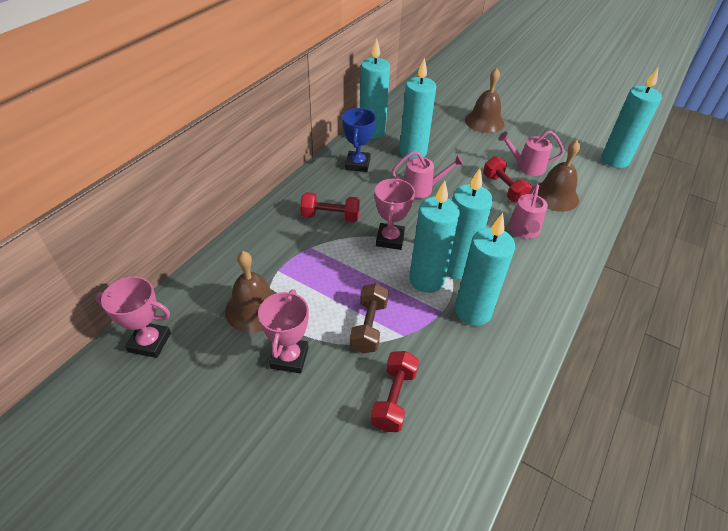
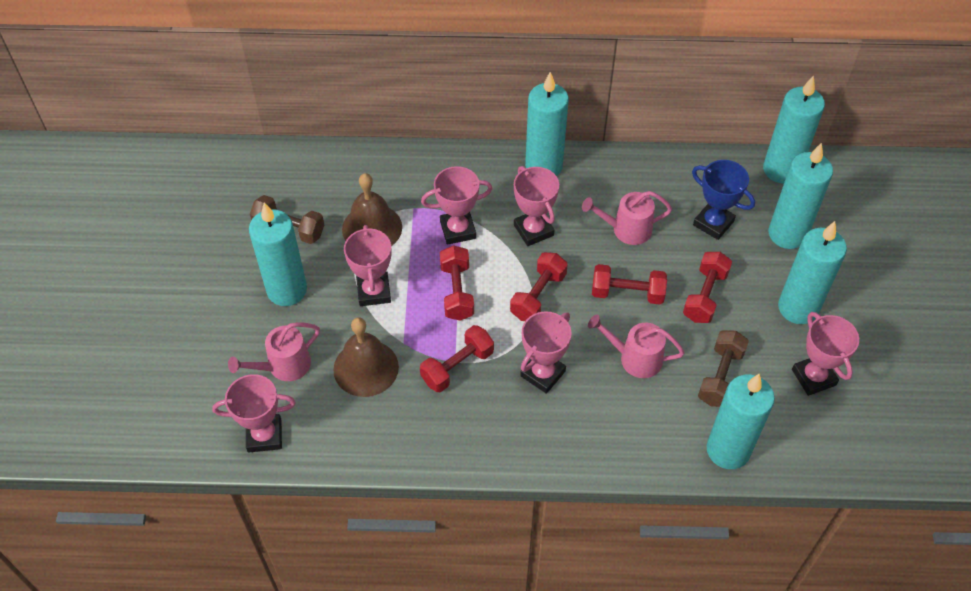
brown bell: [225,251,276,333] [465,68,504,133] [533,140,580,212] = 3 -> [334,317,399,397] [342,173,402,246] = 2
brown dumbbell: [350,283,389,353] = 1 -> [250,195,324,244] [698,330,749,407] = 2
pink trophy: [95,276,171,358] [258,289,309,374] [375,178,415,250] = 3 -> [212,374,296,453] [344,225,391,306] [421,166,493,245] [514,166,559,246] [520,311,572,394] [792,312,859,396] = 6
red dumbbell: [300,192,360,222] [370,351,419,432] [483,156,532,203] = 3 -> [420,325,494,392] [440,245,474,321] [510,252,568,321] [592,264,667,305] [683,252,732,323] = 5

